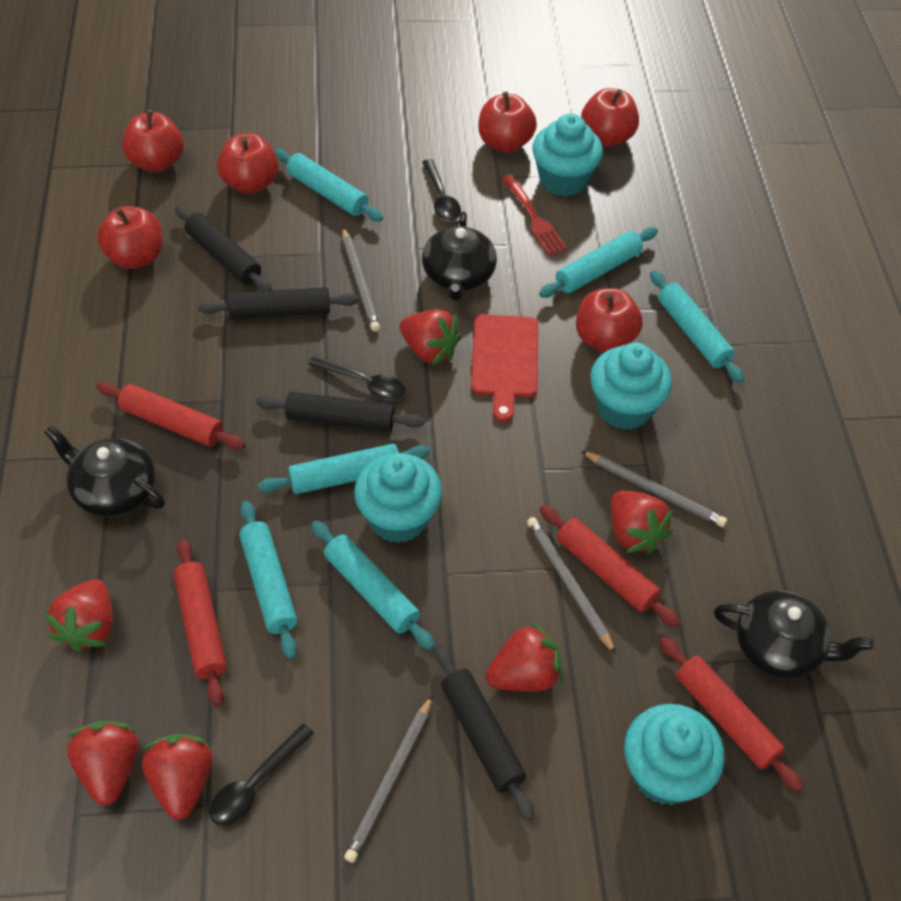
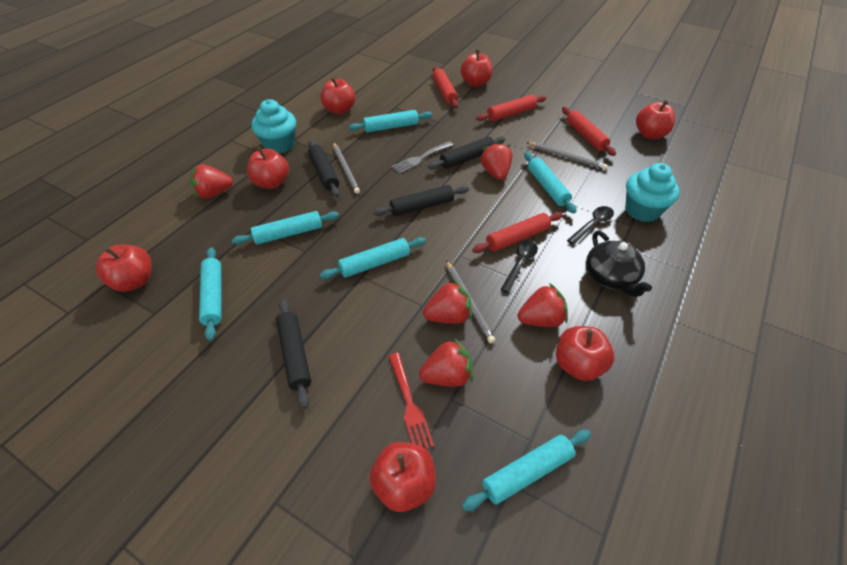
black spoon: [209,723,314,826] [308,355,406,400] [422,159,461,221] = 3 -> [500,240,538,293] [567,206,614,245] = 2
black teapot: [44,426,165,517] [422,212,497,301] [714,590,873,679] = 3 -> [586,231,652,297] = 1
grey fork: none = 0 -> [392,141,453,174] = 1
grey pencil: [343,227,380,331] [344,695,433,863] [527,517,616,654] [581,451,727,527] = 4 -> [333,142,360,194] [446,260,495,343] [526,142,608,170] = 3
red apple: [97,206,162,269] [122,110,184,172] [217,134,279,194] [478,92,537,153] [576,288,643,352] [581,88,639,147] = 6 -> [96,245,151,292] [247,147,289,189] [320,77,355,114] [369,442,436,512] [460,50,493,87] [556,326,615,381] [636,100,675,139] = 7
red cutting board: [471,314,538,422] = 1 -> none = 0
red strawberry: [44,579,113,652] [66,721,139,806] [142,734,213,820] [399,309,462,365] [486,622,563,691] [611,491,674,554] = 6 -> [190,164,233,199] [419,338,473,387] [423,280,472,324] [480,142,512,180] [518,283,568,327] = 5
turquoise cupcake: [354,453,442,543] [532,114,603,197] [590,343,672,430] [624,704,725,805] = 4 -> [251,99,296,154] [626,163,680,222] = 2

